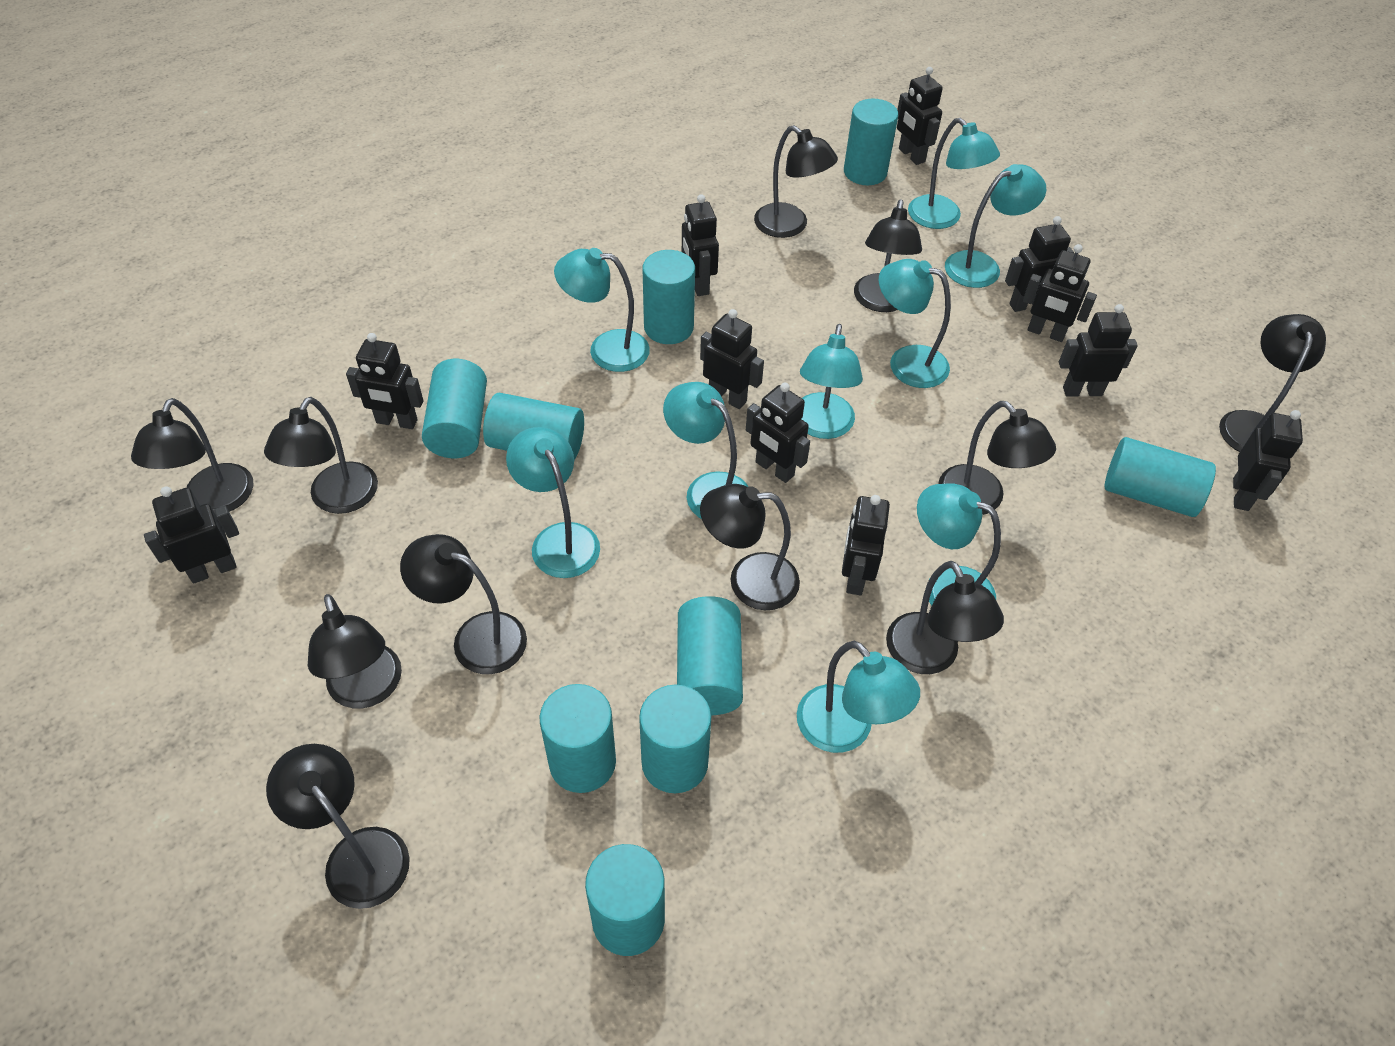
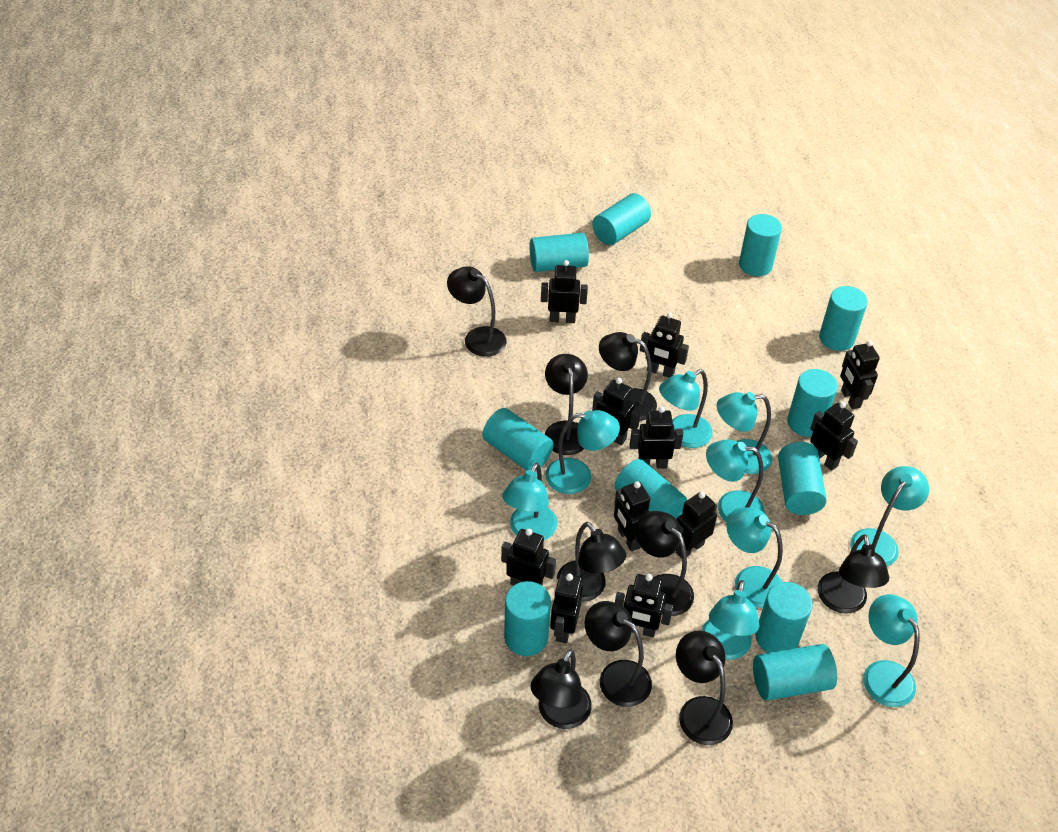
black lamp: [131,398,253,515] [264,397,378,514] [266,744,410,909] [308,594,402,708] [400,534,527,674] [700,484,800,610] [754,125,838,238] [854,199,922,312] [886,561,1004,674] [938,401,1056,515] [1219,314,1326,452] = 11 -> [447,266,507,357] [531,649,592,729] [545,354,588,455] [556,522,626,602] [584,601,652,707] [599,332,657,421] [636,511,694,616] [676,631,733,745] [817,534,889,614] = 9
turquoise cylinder: [422,359,487,458] [483,393,584,460] [540,684,616,793] [585,844,665,956] [639,685,712,793] [643,250,695,344] [677,596,743,715] [844,99,898,185] [1105,437,1216,517] = 9 -> [482,408,554,472] [504,581,551,656] [530,233,589,272] [592,193,651,245] [615,459,688,519] [739,214,782,276] [753,644,837,701] [755,582,812,653] [778,442,827,515] [787,369,838,437] [819,286,868,351] = 11

